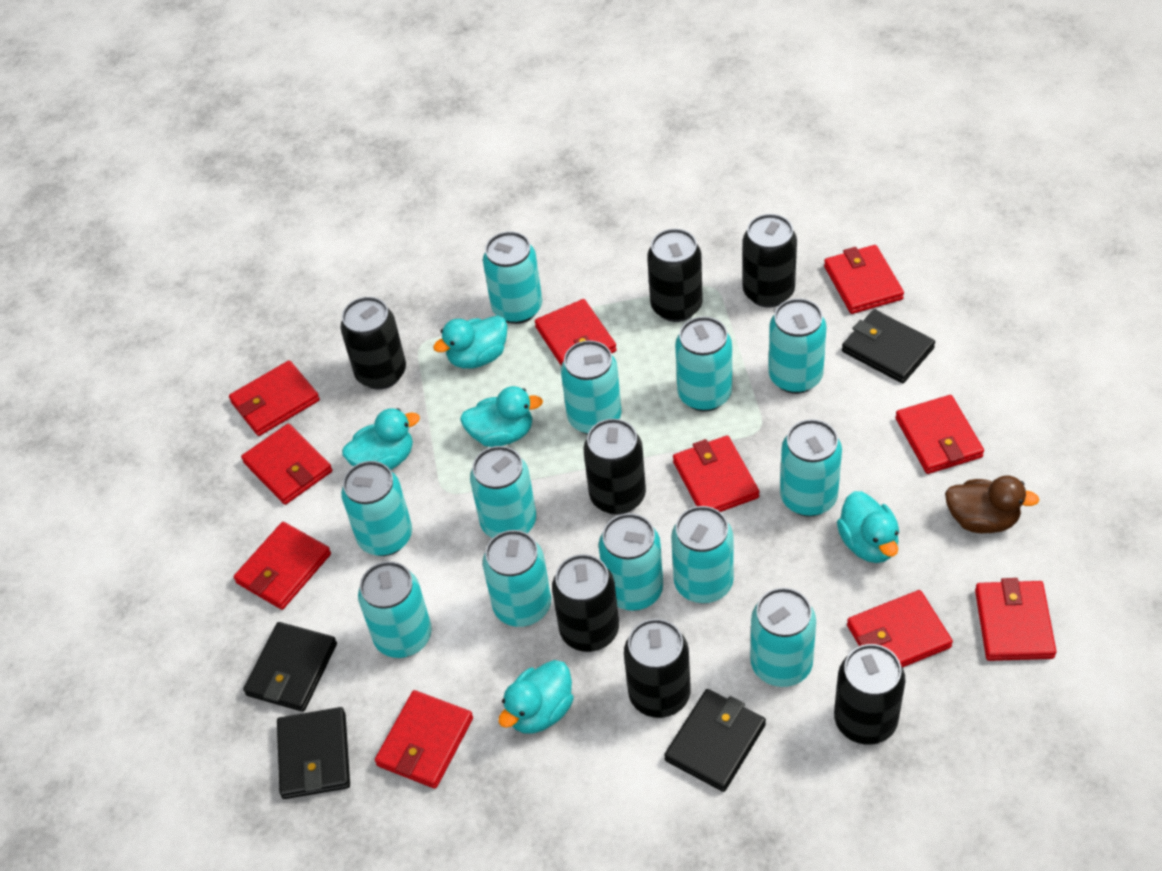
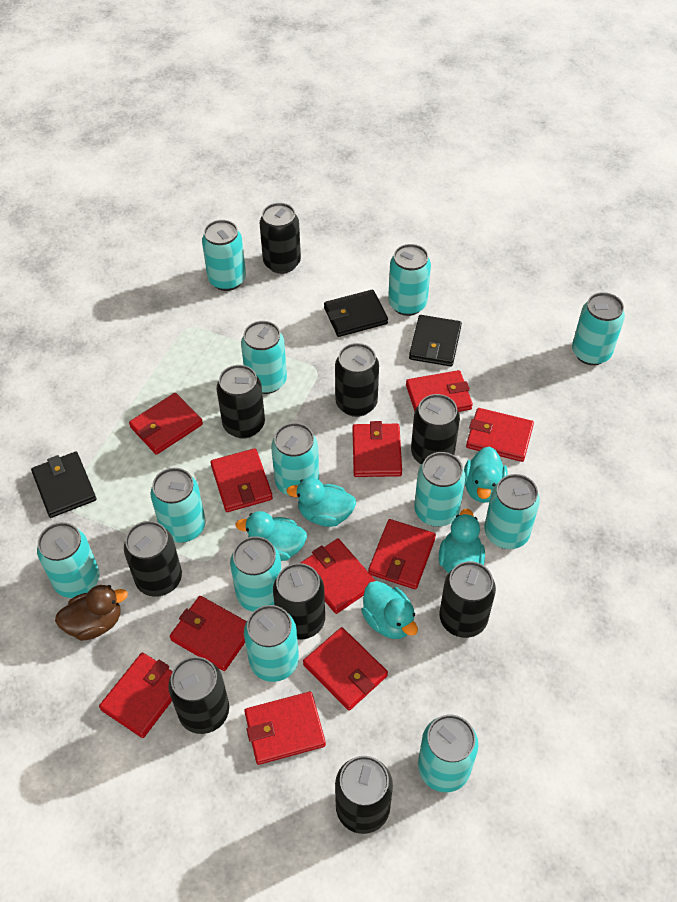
black can: [340,297,406,390] [552,554,619,652] [584,419,646,515] [624,619,691,718] [647,229,702,322] [742,214,797,308] [834,644,905,745] = 7 -> [124,521,182,597] [168,657,229,734] [217,365,265,439] [260,203,301,274] [273,563,325,639] [335,343,379,417] [335,756,393,834] [411,394,460,464] [439,561,496,638] = 9
black wallet: [243,622,337,712] [277,707,350,799] [664,689,766,792] [842,309,935,383] = 4 -> [31,452,96,518] [324,290,388,337] [409,315,462,367] = 3
red wallet: [229,360,320,436] [234,522,331,610] [241,424,332,505] [375,690,473,789] [535,299,617,366] [673,435,759,512] [824,245,904,314] [847,590,953,668] [895,395,984,474] [975,578,1057,661] = 10 -> [99,652,173,738] [129,393,203,455] [170,596,247,671] [210,448,273,512] [244,692,326,765] [301,538,376,614] [303,627,388,711] [352,421,402,477] [368,519,436,589] [406,370,473,412] [466,408,534,462] = 11

